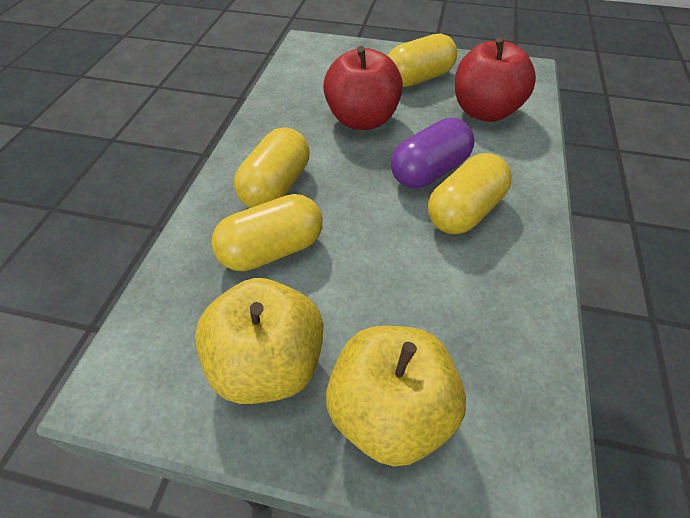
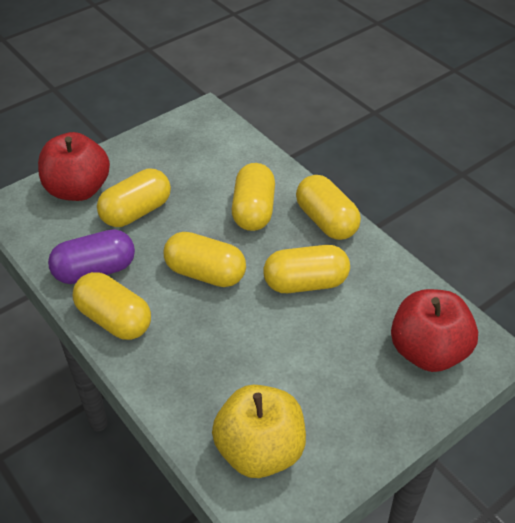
yellow apple: [195,278,323,404] [326,326,466,467] = 2 -> [212,385,306,478] = 1
yellow capsule: [211,194,323,271] [234,127,309,208] [388,33,457,87] [428,153,512,234] = 4 -> [73,272,151,340] [97,169,171,227] [164,232,246,287] [232,163,275,231] [263,245,350,293] [296,175,361,240] = 6

